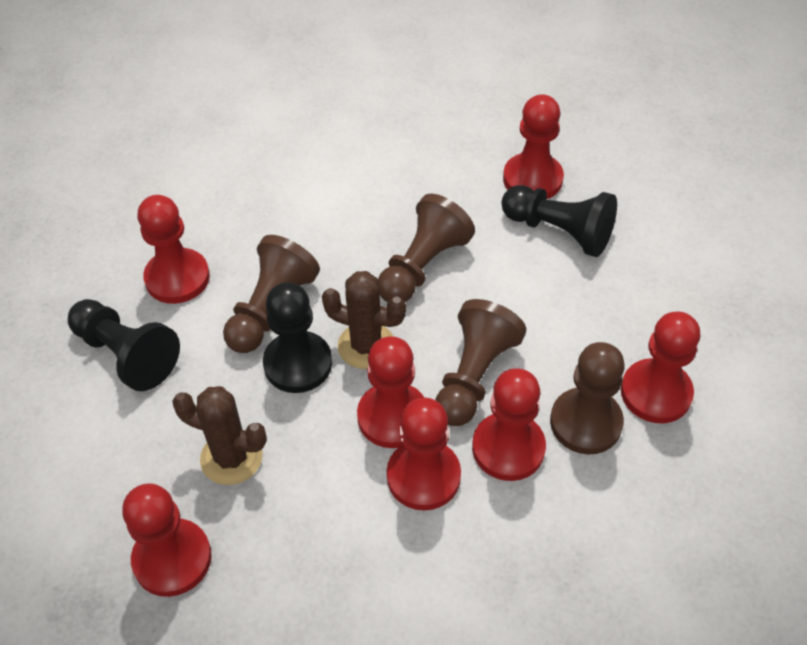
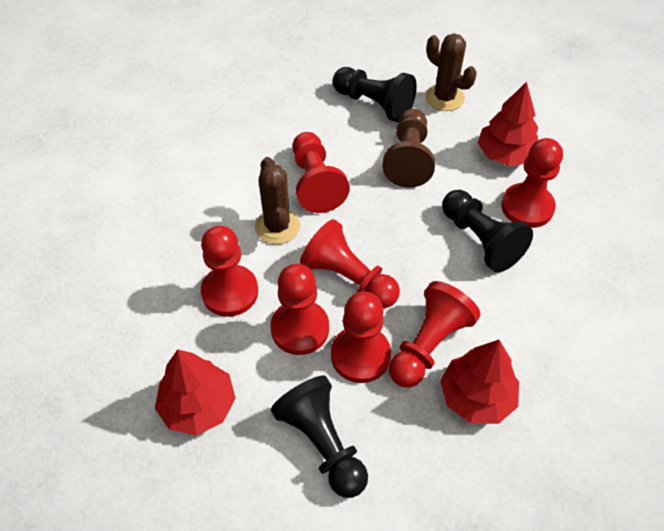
brown pawn: [223,235,320,353] [378,194,475,302] [435,299,526,426] [550,342,625,454] = 4 -> [382,109,435,188] = 1
red tree: none = 0 -> [155,349,236,435] [440,340,519,424] [478,82,538,166] = 3

